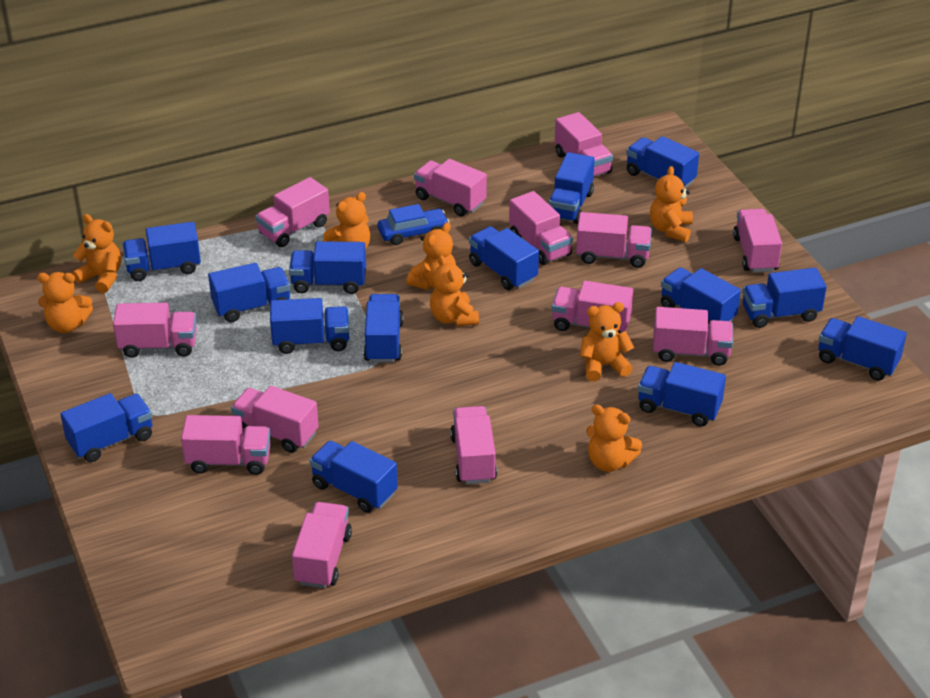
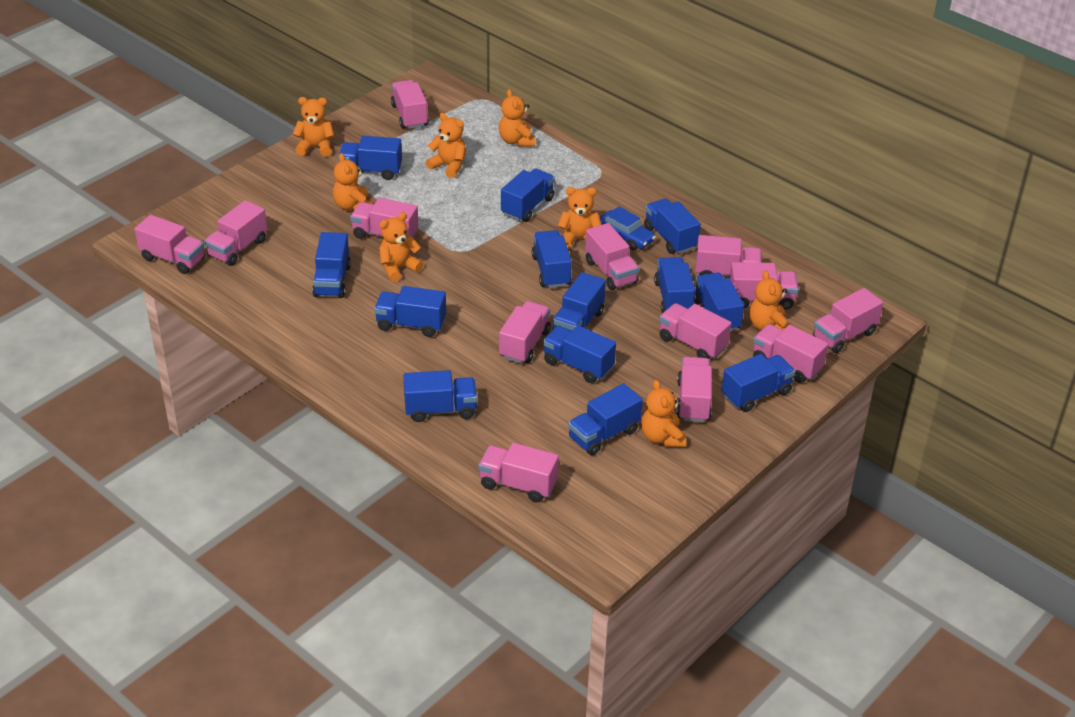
blue truck: [60,393,152,462] [122,222,201,281] [208,263,291,323] [270,298,350,354] [289,241,366,294] [309,441,398,513] [363,294,404,363] [469,226,539,290] [549,152,595,224] [626,136,699,188] [638,362,726,427] [661,267,741,326] [742,268,827,328] [818,316,907,381] = 14 -> [312,232,351,298] [338,136,402,180] [374,286,446,337] [403,370,477,422] [501,168,555,222] [531,230,572,288] [543,325,616,383] [552,272,606,331] [568,383,643,455] [644,199,701,254] [654,257,695,313] [694,272,744,331] [721,354,795,412] = 13

